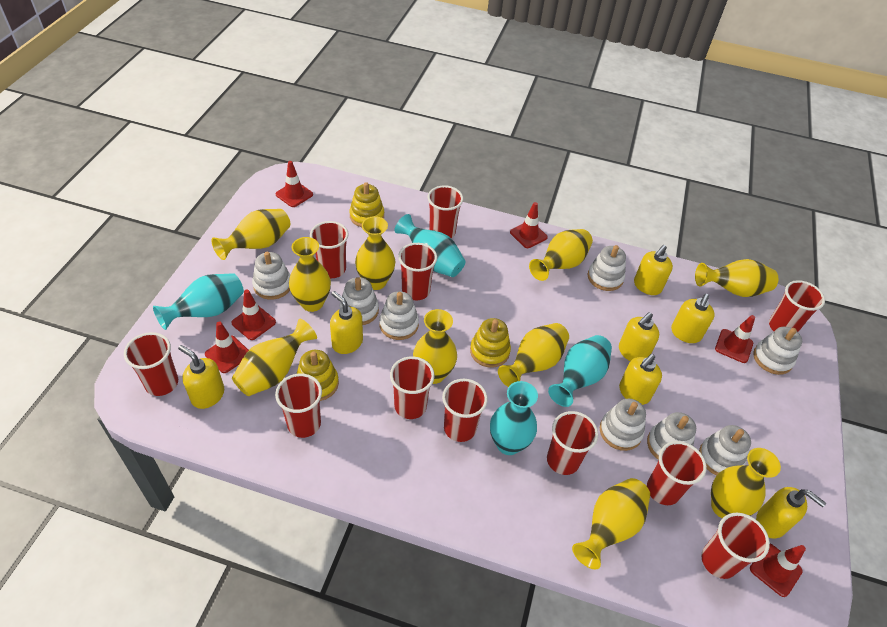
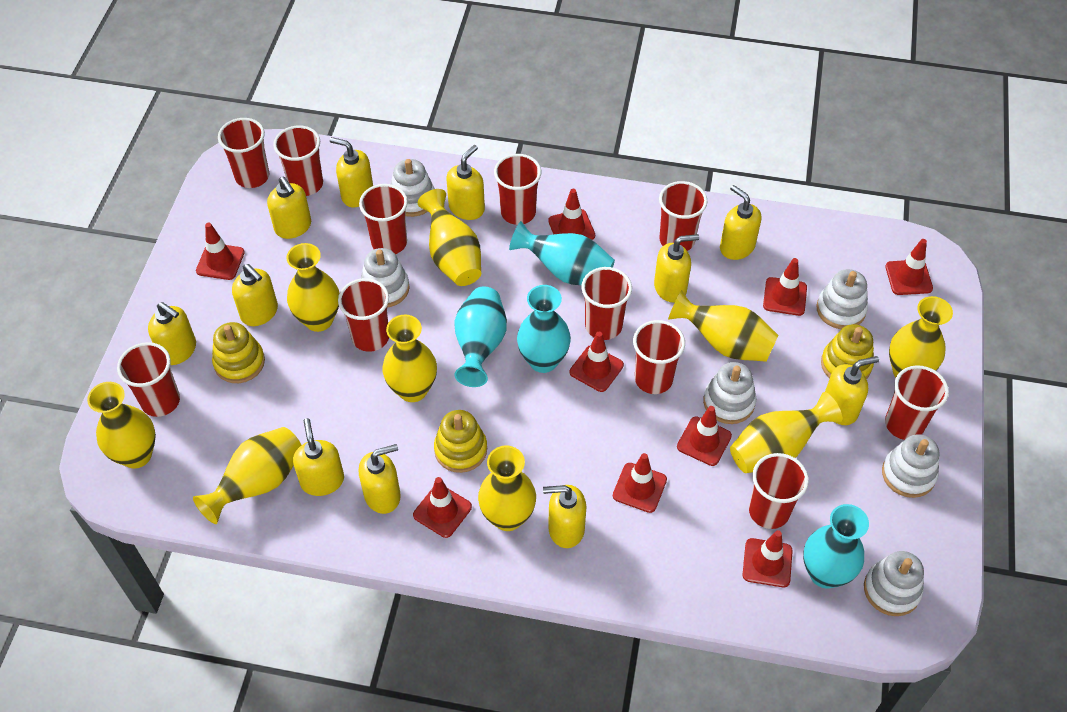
red traffic cone: [205,322,249,373] [231,289,276,340] [275,161,313,207] [510,202,548,248] [715,315,755,363] [750,544,806,597] = 6 -> [196,223,245,280] [413,477,472,538] [548,189,595,240] [569,332,624,392] [613,453,667,513] [677,406,732,466] [742,530,793,587] [763,258,807,316] [885,239,933,295] = 9
white stacking toy: [252,252,290,300] [339,277,379,325] [379,291,419,340] [587,245,626,291] [600,399,646,451] [647,412,696,460] [699,425,751,475] [753,327,802,375] = 8 -> [361,248,410,307] [391,159,435,217] [703,362,756,424] [816,269,868,329] [864,551,924,616] [882,434,939,498] = 6
yellow soap dispenser: [178,345,224,409] [330,291,363,354] [619,312,659,361] [619,354,662,405] [634,245,673,295] [671,294,715,343] [756,487,826,538] = 7 -> [148,302,196,365] [232,264,278,326] [267,177,311,239] [293,418,344,496] [330,137,373,207] [359,444,401,514] [446,145,485,220] [543,485,586,548] [654,234,699,302] [720,185,761,260] [825,356,879,425] = 11
yellow vase: [211,209,290,260] [232,318,317,396] [289,237,331,312] [355,216,395,290] [413,309,457,384] [498,323,569,387] [529,229,593,281] [572,478,650,570] [695,259,778,297] [711,448,781,518] = 10 -> [87,382,156,469] [193,427,301,524] [287,243,340,332] [383,315,437,402] [418,189,481,286] [478,446,536,531] [668,290,778,362] [730,392,842,473] [889,296,953,378] = 9

